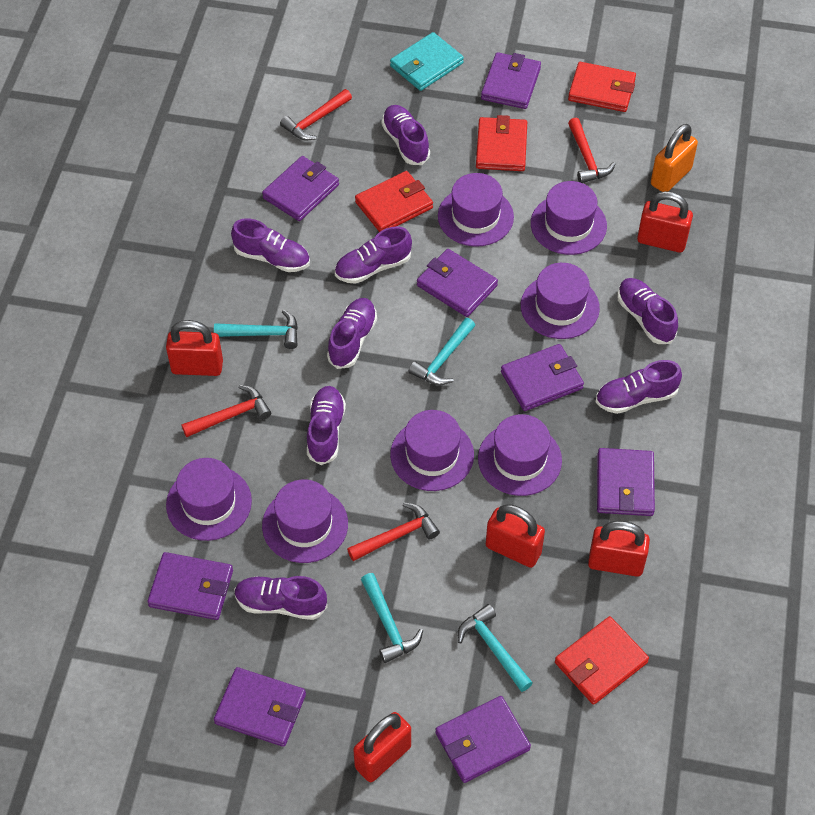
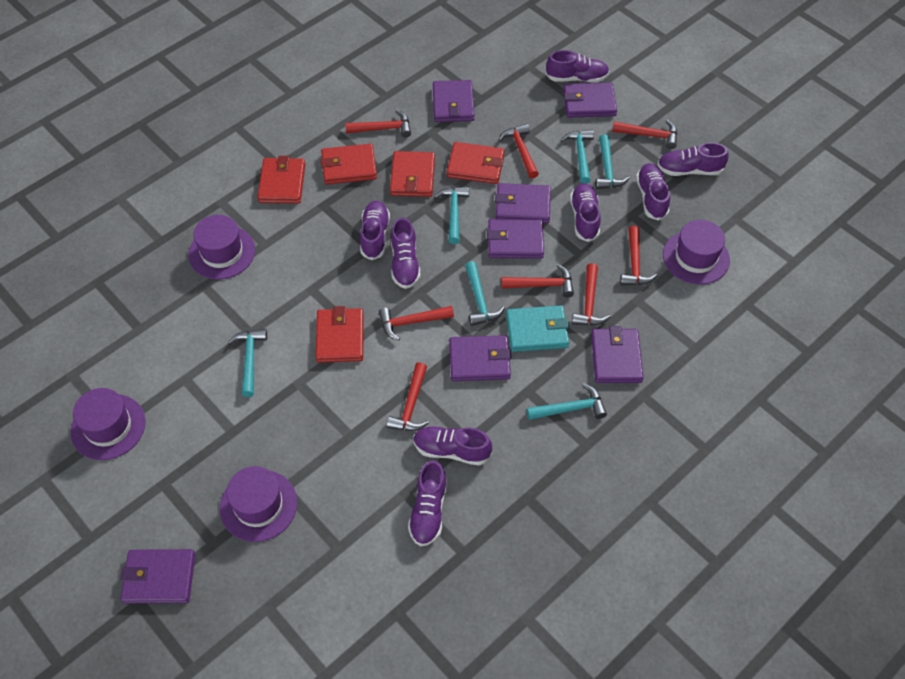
orange padlock: [651,124,698,192] = 1 -> none = 0
purple hat: [166,458,252,541] [262,479,348,563] [390,410,474,491] [438,173,514,247] [478,414,562,496] [521,263,600,339] [531,181,607,255] = 7 -> [70,388,146,460] [188,215,255,279] [220,466,297,542] [663,220,730,285] = 4
purple wallet: [147,552,233,620] [214,667,306,747] [262,156,339,221] [417,249,498,317] [435,696,531,783] [481,52,541,109] [501,344,584,411] [597,448,655,516] = 8 -> [120,549,195,604] [433,80,475,122] [449,335,511,381] [487,219,544,259] [495,183,551,223] [563,83,617,118] [591,326,644,383] = 7
red hammer: [182,385,271,437] [280,89,352,140] [347,502,440,561] [568,118,616,183] = 4 -> [345,110,411,138] [379,306,454,341] [387,362,429,431] [498,124,539,178] [501,264,574,298] [572,263,611,325] [612,120,677,149] [620,225,658,285] = 8
red padlock: [166,320,223,376] [353,712,411,782] [486,504,545,568] [588,521,650,577] [637,191,693,253] = 5 -> none = 0
red wallet: [355,171,433,232] [476,115,527,171] [555,616,649,705] [568,62,636,112] = 4 -> [257,156,305,203] [316,306,363,363] [321,144,377,185] [390,151,435,197] [447,142,504,184] = 5
turquoise hammer: [214,310,298,349] [361,573,423,663] [408,318,475,385] [458,604,533,692] = 4 -> [228,329,267,397] [434,186,469,244] [465,261,505,326] [527,383,607,420] [560,130,594,184] [595,134,630,189] = 6

